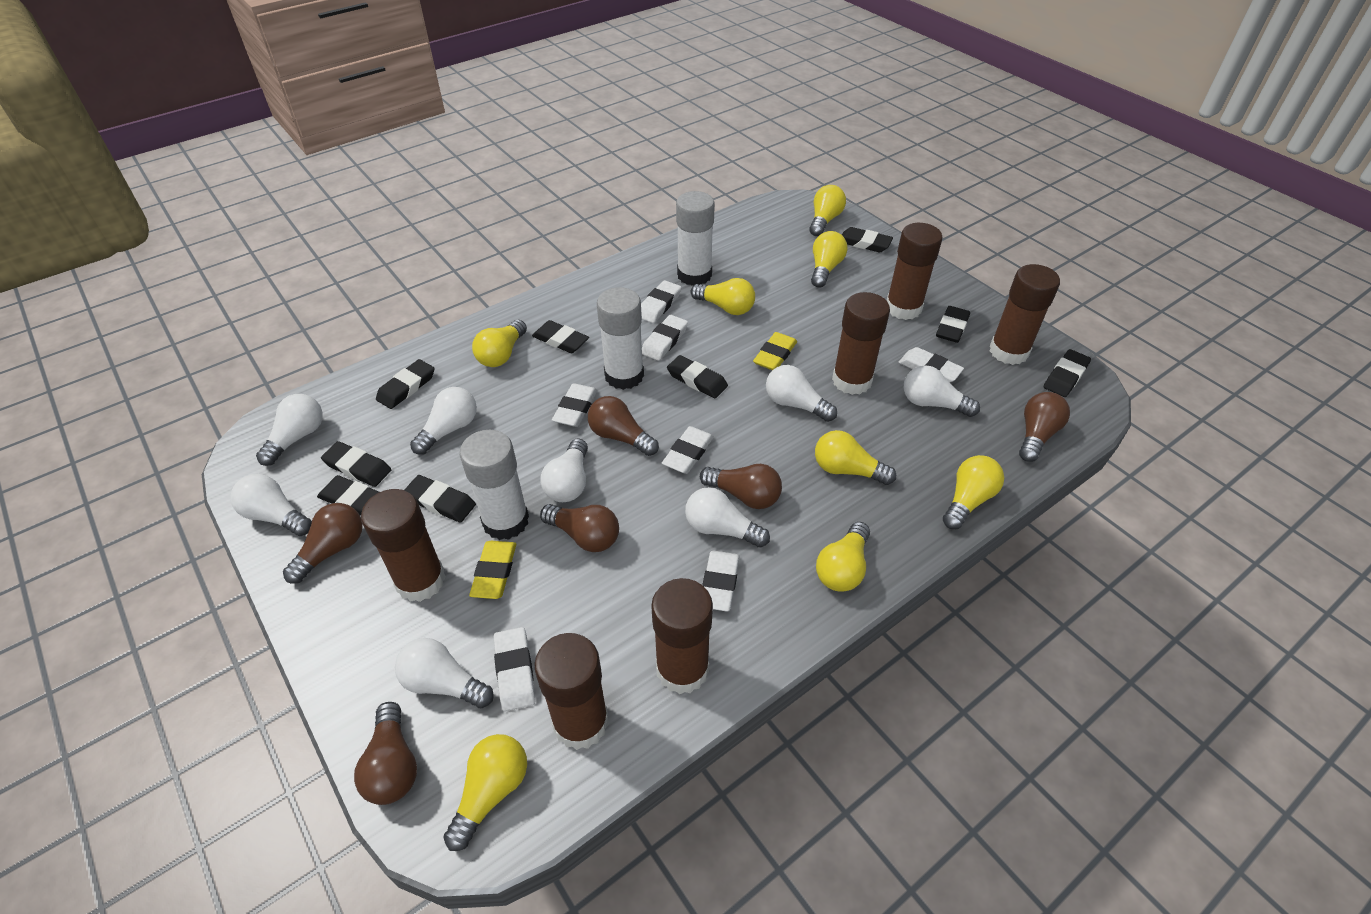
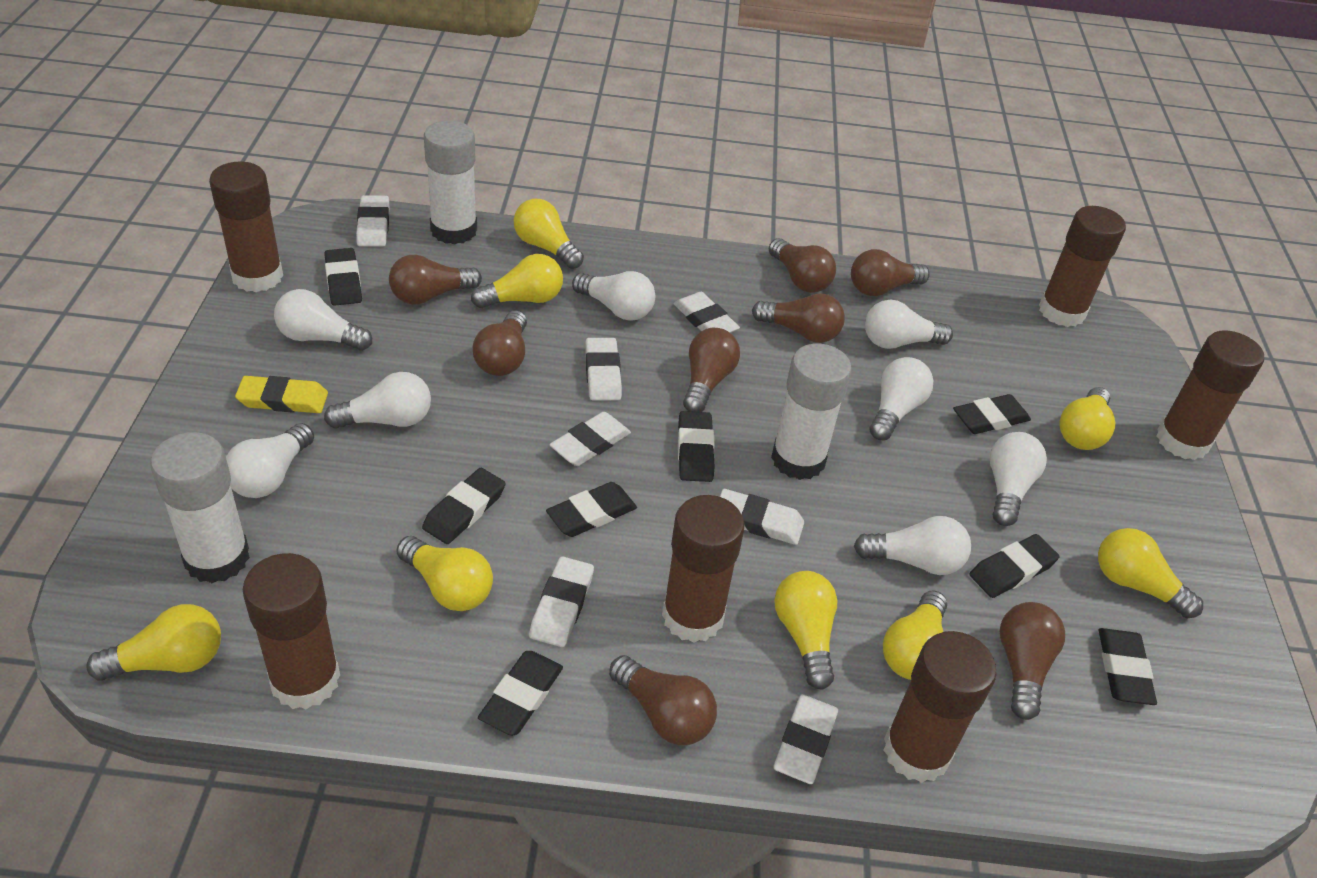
black eraser: [317,475,379,516] [321,441,391,487] [376,359,435,409] [404,475,476,523] [532,320,589,353] [667,355,728,398] [842,227,893,252] [936,306,970,343] [1044,349,1091,397] = 9 -> [324,248,362,306] [422,468,506,544] [478,651,563,736] [546,482,637,537] [678,411,715,482] [953,394,1031,434] [970,534,1060,598] [1099,628,1157,705] = 8
brown light bulb: [283,503,363,584] [354,702,417,805] [540,504,619,552] [588,396,659,456] [700,464,782,509] [1019,392,1070,462] = 6 -> [389,255,482,304] [473,310,527,376] [609,655,717,745] [683,328,740,412] [752,293,845,343] [769,238,836,293] [851,249,930,296] [999,602,1065,720] = 8
yellow eraser: [469,541,516,599] [753,332,797,370] = 2 -> [235,376,328,413] = 1

